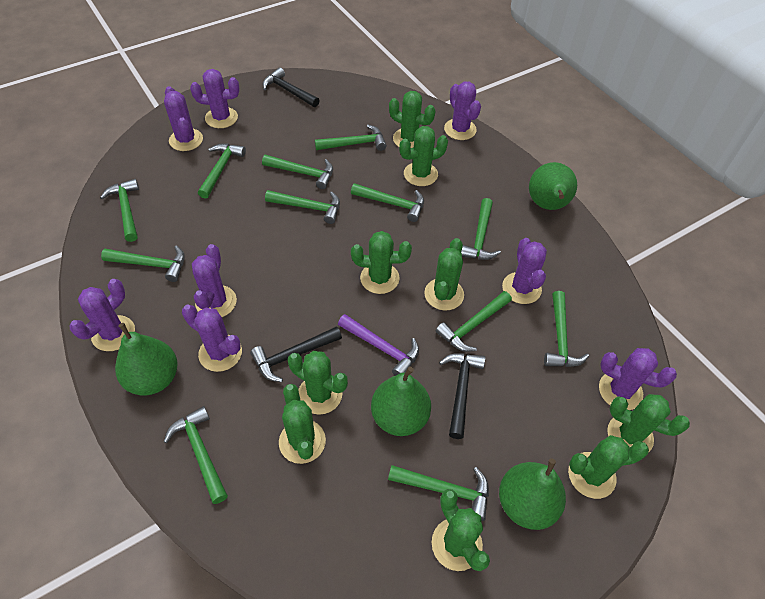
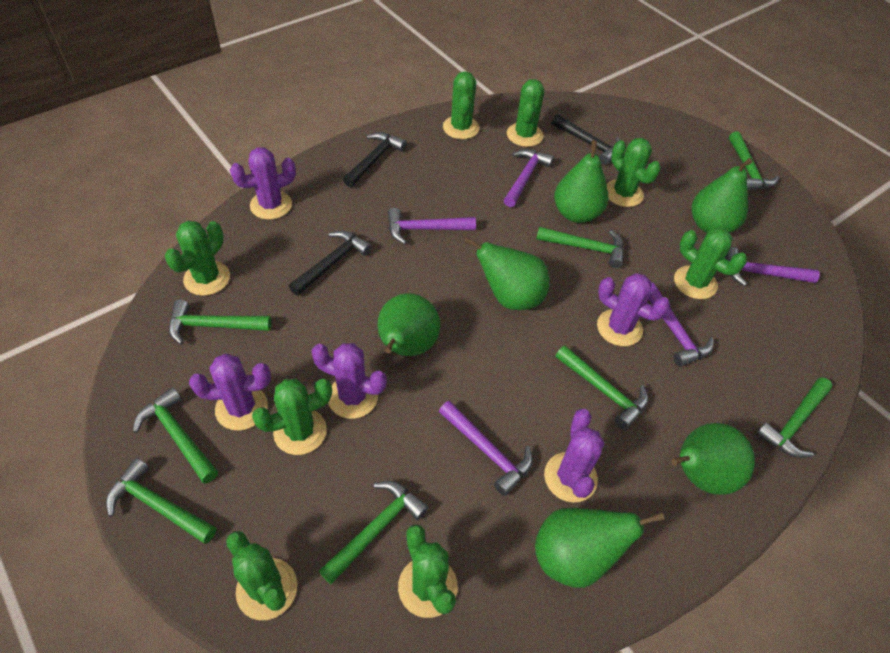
green cactus: [279,384,326,464] [288,351,348,415] [351,231,412,294] [389,91,435,148] [399,126,448,186] [424,238,464,310] [432,489,490,571] [568,435,649,499] [607,394,690,453] = 9 -> [165,221,230,296] [226,531,297,620] [252,379,332,455] [398,524,458,618] [443,71,480,139] [507,79,544,147] [606,138,661,207] [674,228,747,299] = 8
green hammer: [100,179,139,242] [101,245,185,282] [164,406,228,504] [198,144,246,199] [262,155,333,189] [265,190,340,224] [315,125,387,151] [351,183,424,222] [388,465,489,521] [436,291,512,352] [461,198,501,260] [544,291,589,367] = 12 -> [106,458,216,544] [133,387,218,484] [169,300,271,345] [319,481,429,584] [536,227,624,268] [556,346,648,430] [729,131,779,190] [756,377,833,458] = 8
green pear: [115,323,178,396] [371,366,431,436] [499,458,566,530] [529,162,577,210] = 4 -> [378,293,440,356] [464,237,549,310] [535,508,665,588] [554,140,608,223] [671,423,755,495] [692,158,753,233] = 6
purple cactus: [70,279,135,351] [164,86,203,151] [182,304,242,372] [190,69,240,128] [192,244,237,317] [444,82,481,140] [502,238,547,304] [599,348,677,410] = 8 -> [189,354,271,431] [230,147,296,220] [311,343,387,419] [544,409,605,502] [597,273,670,346] = 5
purple hammer: [338,314,419,376] = 1 -> [388,208,476,244] [439,401,533,496] [504,149,554,207] [648,283,714,367] [725,247,820,286] = 5

